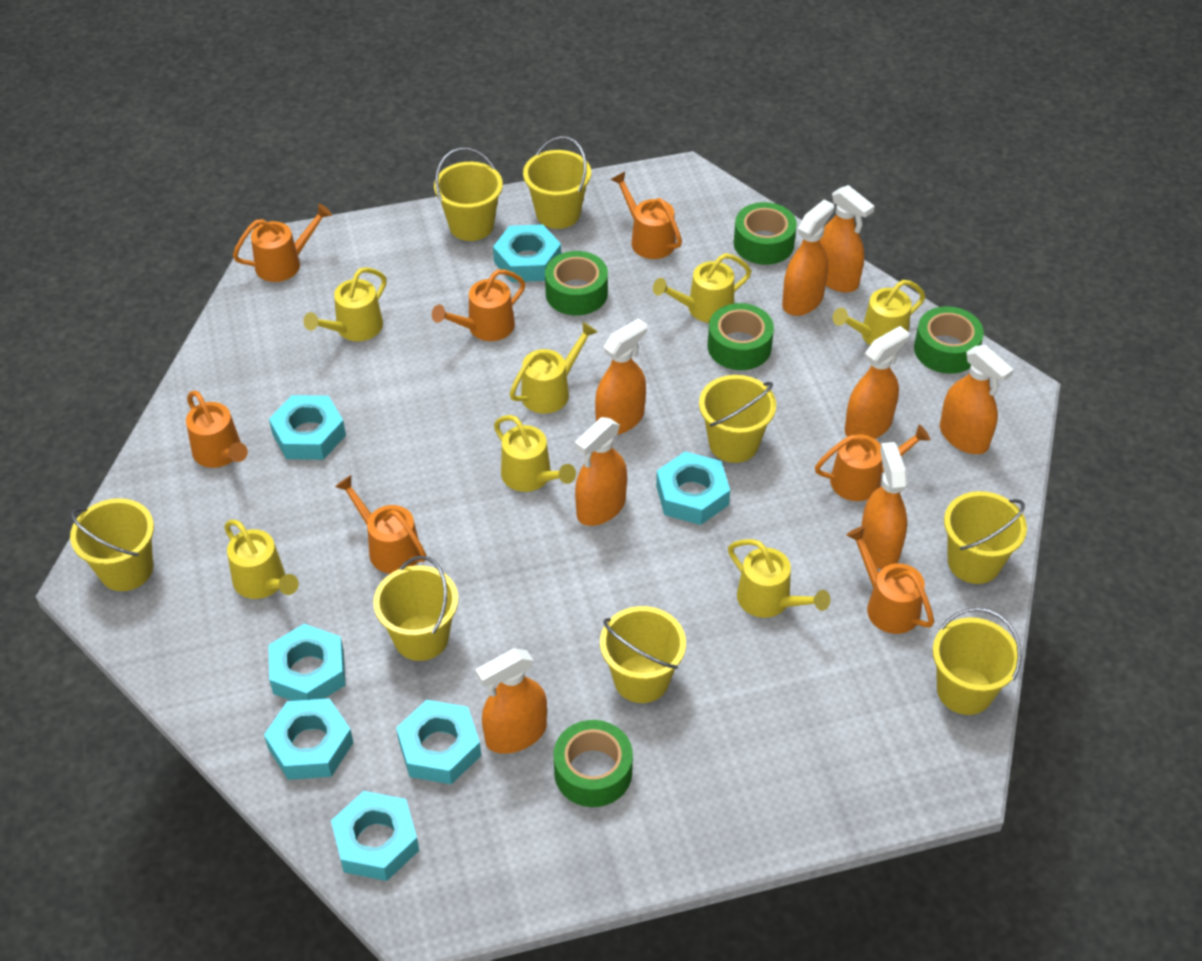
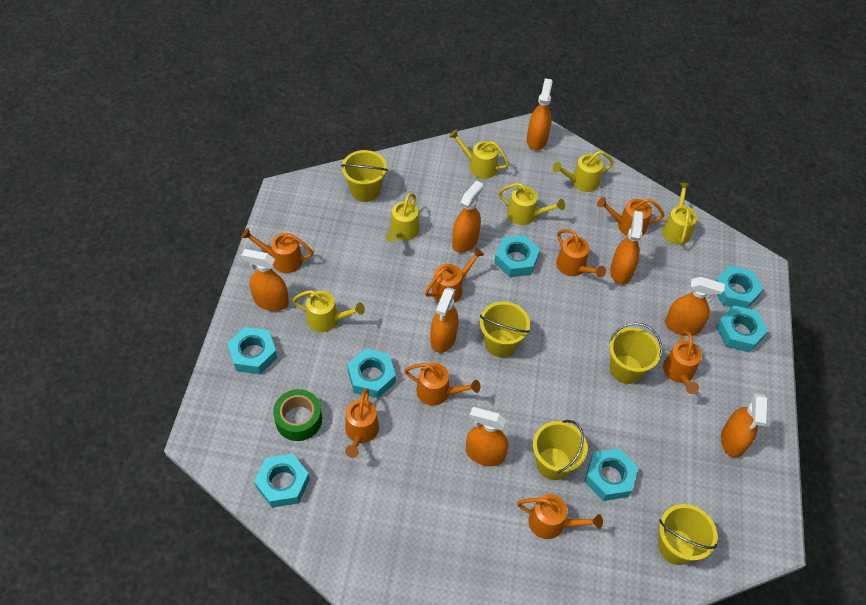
green tape: [545,251,608,316] [553,720,633,807] [708,303,774,370] [734,202,797,265] [914,306,984,374] = 5 -> [273,389,322,441] = 1
orange watering can: [186,390,248,468] [233,204,332,282] [335,475,426,574] [432,270,526,341] [610,172,682,259] [815,425,930,501] [846,526,934,634] = 7 -> [241,228,313,273] [345,388,379,458] [404,363,481,406] [425,247,484,303] [517,494,603,539] [556,229,606,278] [597,197,665,236] [663,330,702,394] = 8
yellow bucket: [70,498,154,591] [373,556,458,661] [434,148,503,241] [523,136,591,229] [600,606,686,703] [699,375,776,463] [933,607,1022,715] [944,491,1027,584] = 8 -> [341,150,388,202] [480,301,530,357] [533,420,588,480] [609,323,662,384] [658,504,717,565] = 5
yellow watering can: [224,520,299,599] [303,267,387,341] [494,415,576,492] [509,322,597,414] [653,253,751,323] [728,539,830,618] [833,280,926,345] = 7 -> [293,290,365,332] [385,193,419,242] [449,129,509,179] [498,183,565,225] [553,151,614,192] [662,182,697,245] = 6

